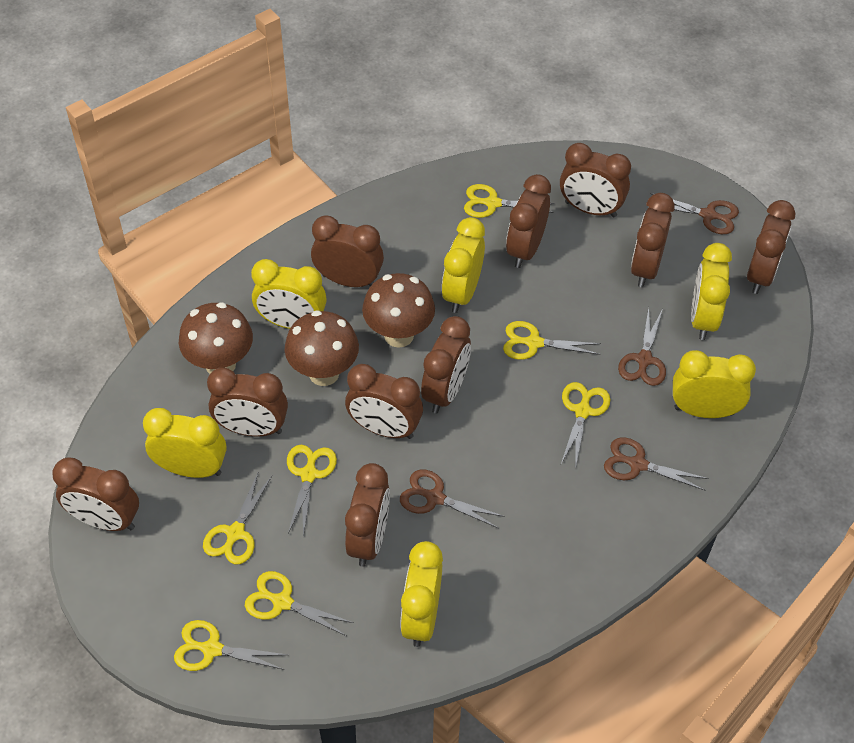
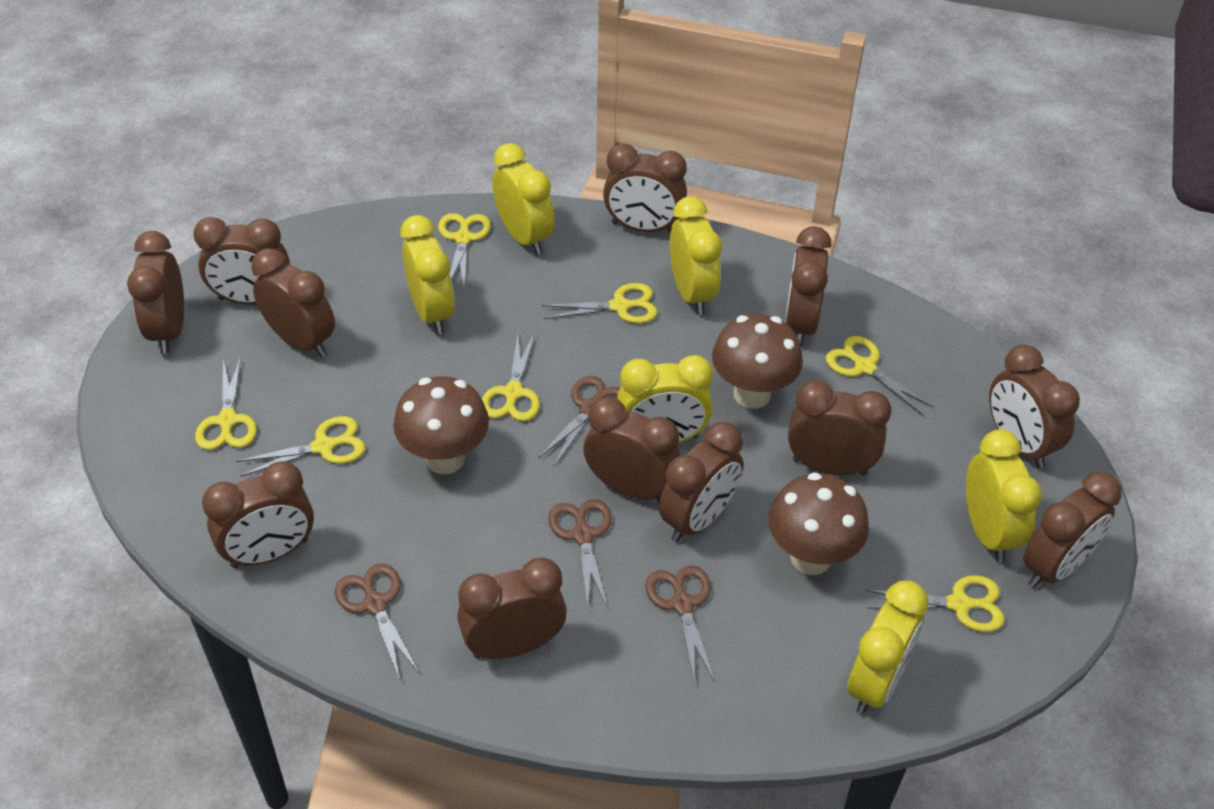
brown clock: [52,457,139,531] [207,368,288,437] [311,215,384,287] [345,364,423,439] [345,463,390,567] [421,316,471,414] [506,174,551,268] [560,143,631,217] [631,193,675,287] [747,200,796,294] = 10 -> [127,231,184,353] [194,217,290,305] [202,461,314,568] [251,248,335,357] [457,557,567,659] [583,397,681,502] [603,143,687,233] [659,422,743,542] [785,227,831,346] [788,380,891,475] [989,345,1080,468] [1023,472,1122,588] = 12

